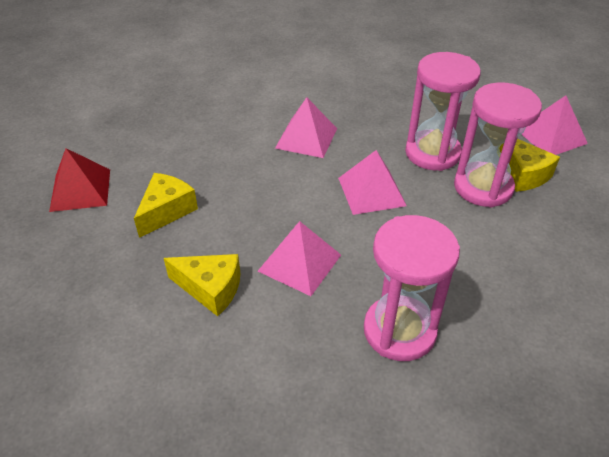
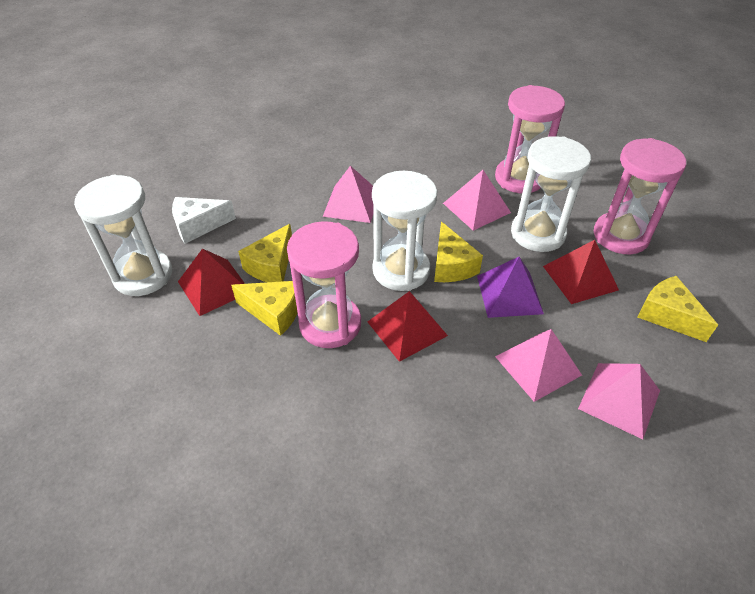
purple pyramid: none = 0 -> [477,257,544,318] = 1
red pyramid: [49,148,110,212] = 1 -> [178,249,245,316] [368,291,448,362] [543,240,619,304] = 3
white cheese: none = 0 -> [172,197,236,244] = 1
white hourglass: none = 0 -> [74,175,172,296] [372,171,437,291] [511,136,591,252] = 3
yellow cheese: [134,173,198,238] [164,254,240,316] [499,139,560,192] = 3 -> [231,281,298,336] [238,224,292,282] [434,222,483,282] [638,276,718,342] = 4

